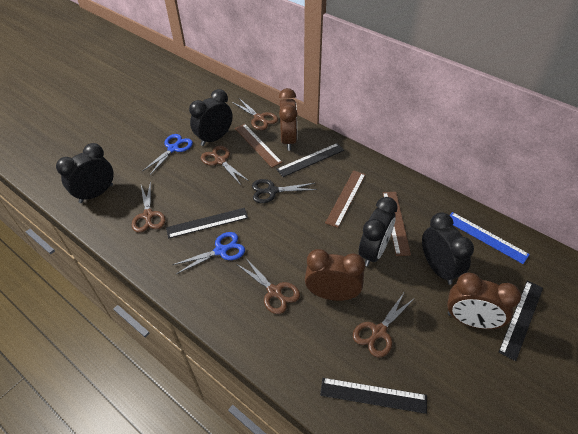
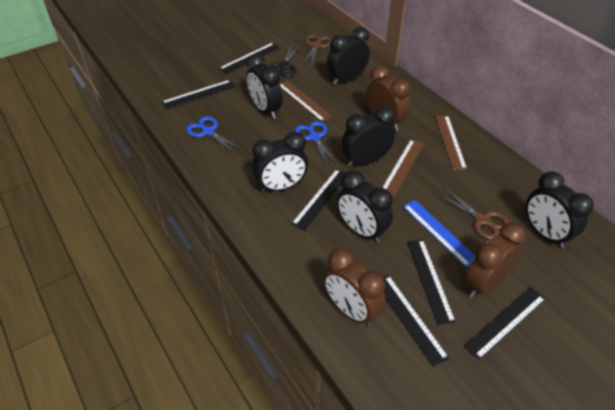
black clock: [56,143,114,203] [189,89,233,146] [359,197,398,267] [422,212,474,285] = 4 -> [246,54,283,119] [252,132,308,193] [327,27,370,85] [337,170,393,243] [342,106,395,167] [526,171,594,248] = 6
black ruler: [166,208,248,239] [276,143,344,177] [320,378,427,414] [499,281,543,361] = 4 -> [162,80,235,109] [219,43,280,74] [291,169,346,231] [383,275,449,367] [407,239,456,326] [464,287,546,360] = 6
brown scissors: [132,181,165,233] [201,145,249,185] [232,98,278,130] [237,257,300,314] [353,293,415,357] = 5 -> [302,35,331,67] [437,188,510,240] = 2

